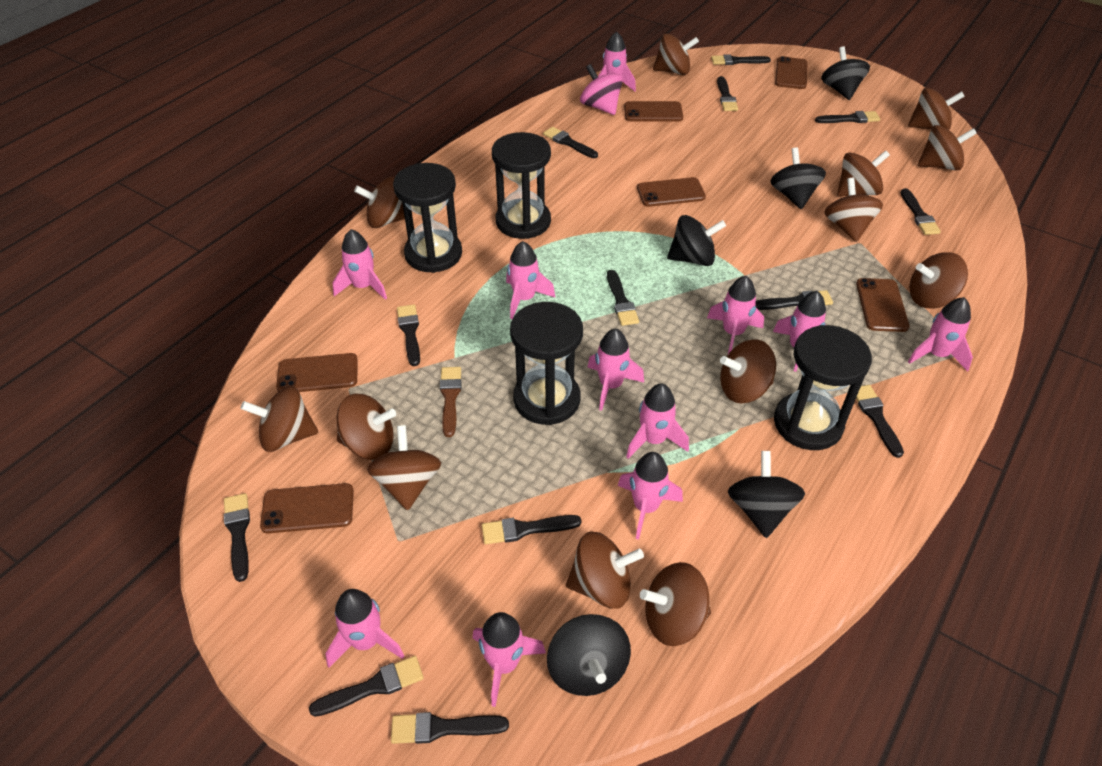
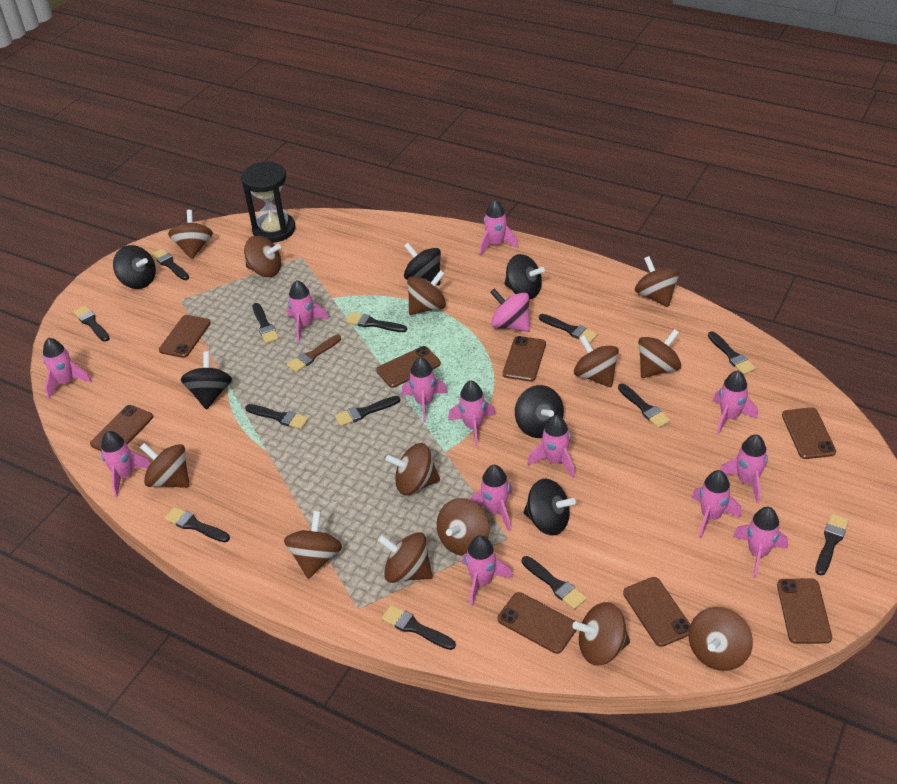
black hourglass: [393,163,462,273] [492,132,551,239] [510,302,583,425] [774,325,872,450] = 4 -> [241,162,295,243] = 1
black spinning top: [547,614,631,696] [667,215,726,266] [728,451,805,538] [770,147,826,209] [821,46,870,100] = 5 -> [113,245,156,289] [181,351,232,410] [404,243,441,285] [504,254,545,299] [515,385,564,438] [523,479,576,536] = 6
brown phone: [260,483,354,533] [276,353,358,392] [624,101,683,121] [637,177,706,207] [775,56,808,89] [856,278,910,332] = 6 -> [90,405,153,451] [159,315,211,358] [376,346,441,388] [498,592,577,654] [503,336,546,381] [623,577,690,647] [777,579,832,644] [782,407,836,459] = 8
pink rocket: [325,589,404,667] [333,229,387,300] [473,612,546,707] [506,241,556,319] [587,328,644,411] [598,31,636,91] [618,452,683,540] [626,383,689,459] [707,276,764,354] [773,291,826,372] [908,297,973,372] = 11 -> [43,338,92,399] [101,431,151,498] [287,280,329,342] [401,357,448,422] [448,381,495,447] [462,535,513,606] [469,465,512,532] [479,200,519,256] [527,415,575,478] [692,470,741,538] [713,371,758,435] [720,434,768,503] [733,507,788,578] = 13

